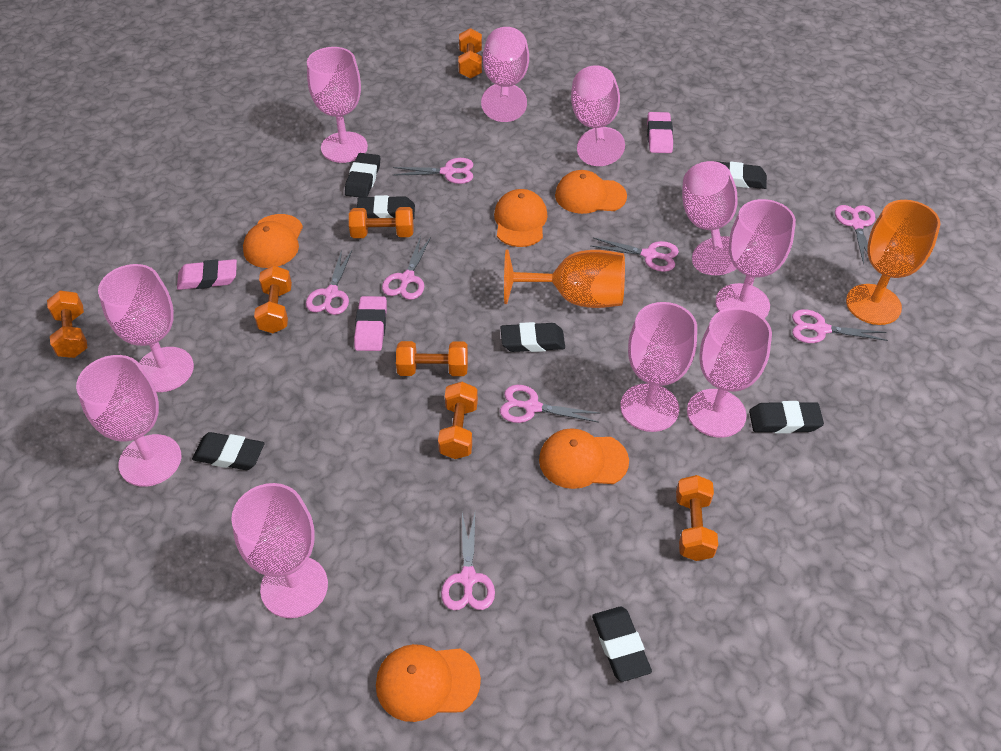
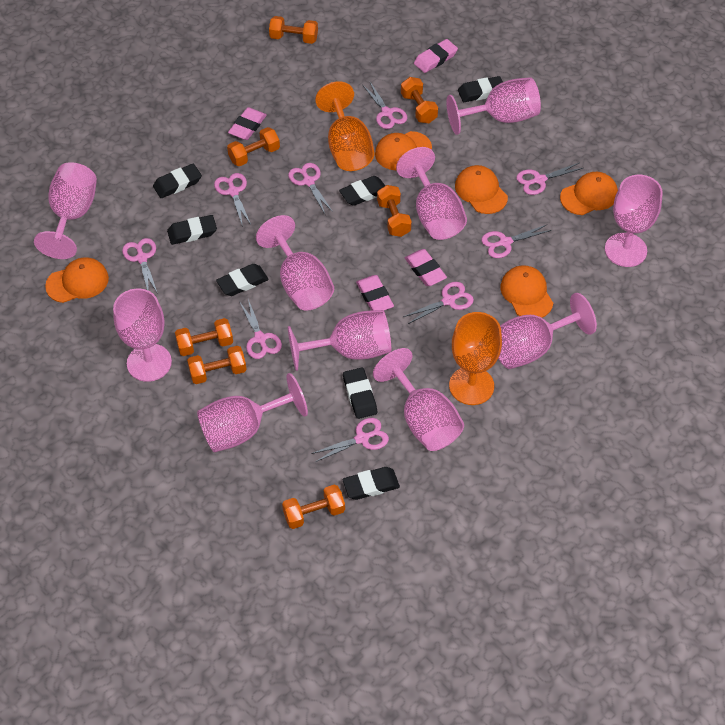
pink eraser: [177,259,237,290] [354,296,387,351] [647,112,673,153] = 3 -> [228,107,267,140] [356,275,394,311] [405,249,447,286] [414,39,458,73] = 4
pink scissors: [306,250,352,315] [382,236,431,300] [393,158,473,184] [441,513,495,610] [500,385,601,423] [590,238,679,272] [792,309,888,343] [835,205,875,265] = 8 -> [122,238,158,294] [214,173,251,227] [239,299,282,359] [288,163,333,214] [311,418,389,462] [362,82,407,129] [403,282,474,324] [481,224,552,258] [516,162,583,195] = 9

